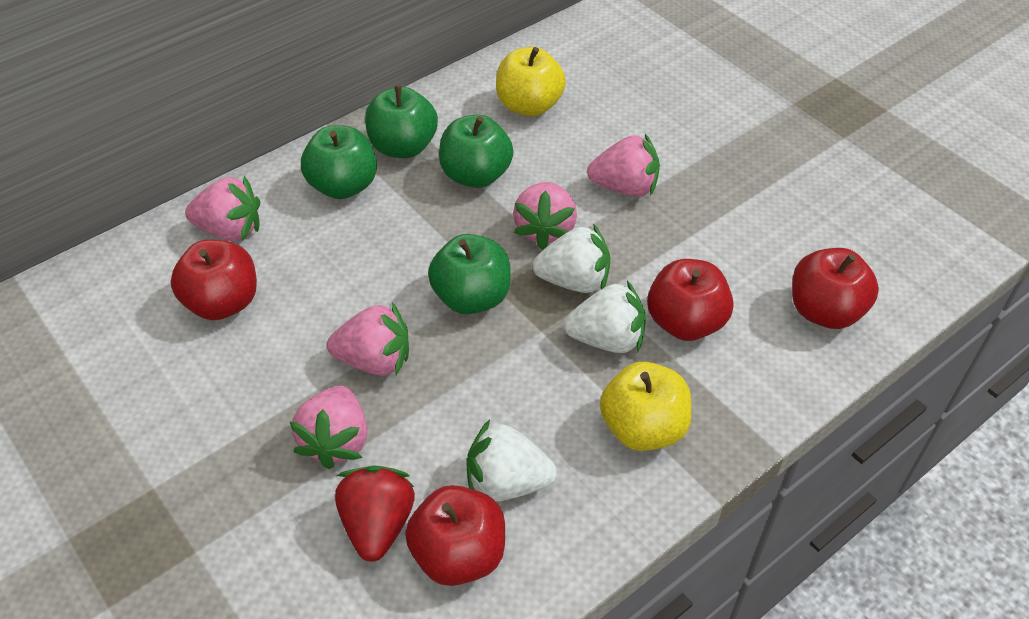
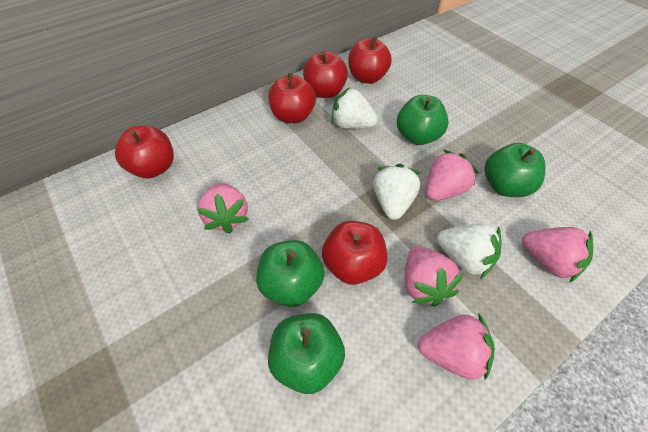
red apple: [171,240,257,320] [405,485,505,586] [647,259,733,341] [792,248,879,329] = 4 -> [115,126,174,179] [268,73,316,123] [303,51,348,98] [322,221,387,285] [348,36,392,84] = 5
red strawberry: [335,465,415,562] = 1 -> none = 0
yellow apple: [496,47,566,117] [600,362,692,451] = 2 -> none = 0

